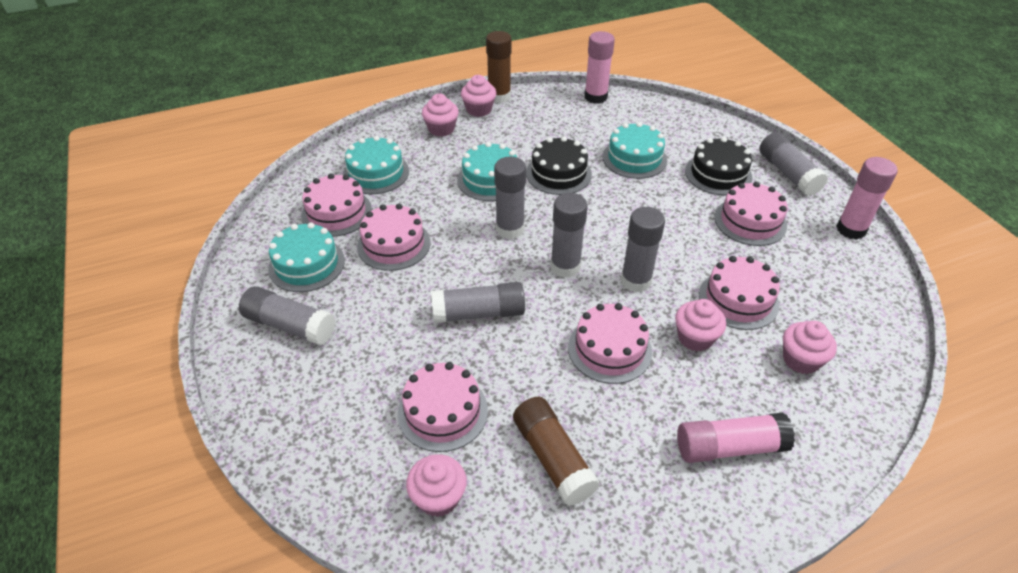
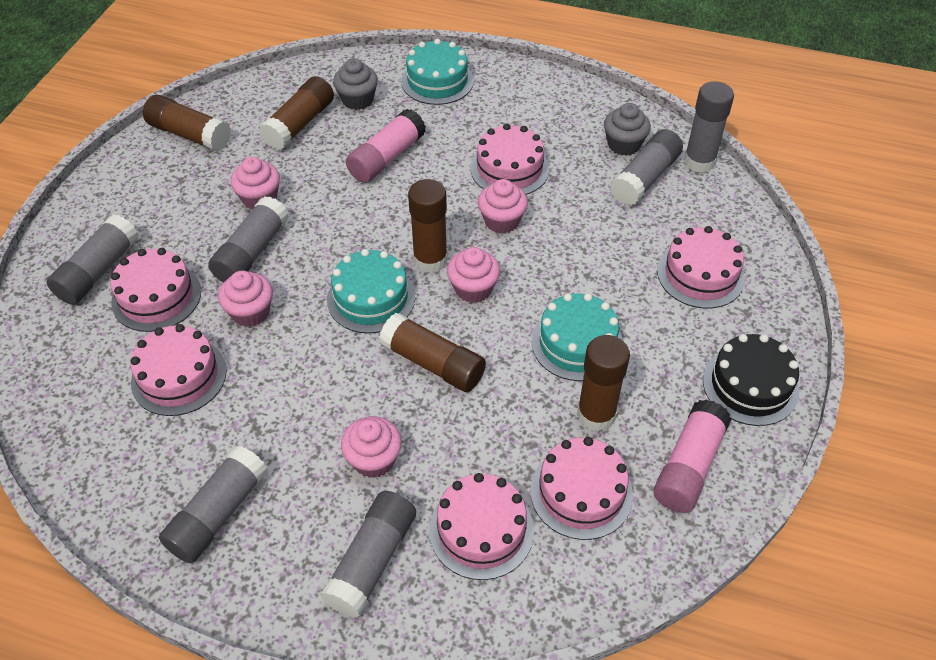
black cake: [526,137,592,195] [685,137,752,195] = 2 -> [703,334,799,426] = 1
brown glue stick: [486,31,512,103] [513,397,600,506] = 2 -> [143,95,231,151] [259,76,334,150] [379,313,486,392] [408,179,448,273] [577,335,630,431] = 5
grey cupcake: none = 0 -> [333,58,378,110] [604,103,651,156] = 2
pink glue stick: [584,31,615,104] [677,412,795,463] [836,157,898,240] = 3 -> [346,109,426,183] [653,400,731,513] = 2
turquoise cake: [268,223,345,292] [343,136,409,194] [457,142,517,201] [603,122,667,179] = 4 -> [327,249,415,333] [401,39,474,105] [532,293,623,381] = 3

